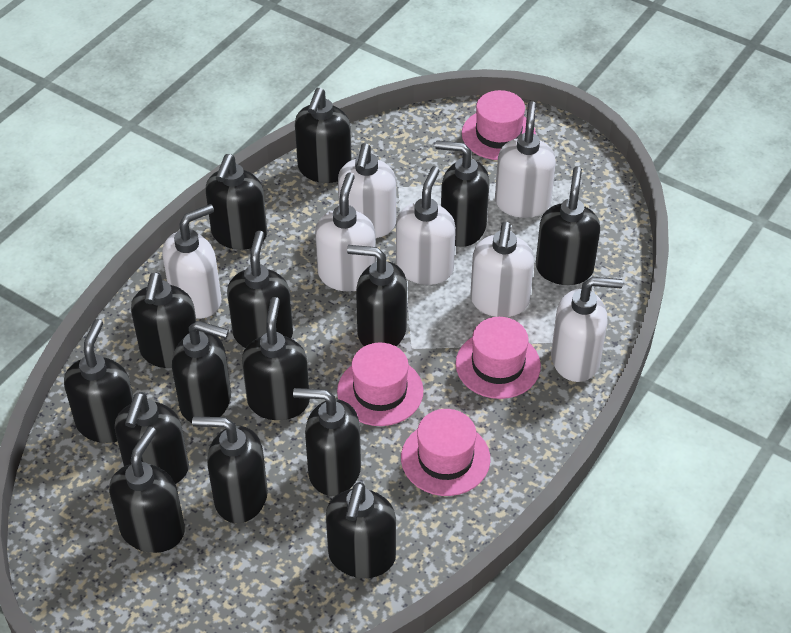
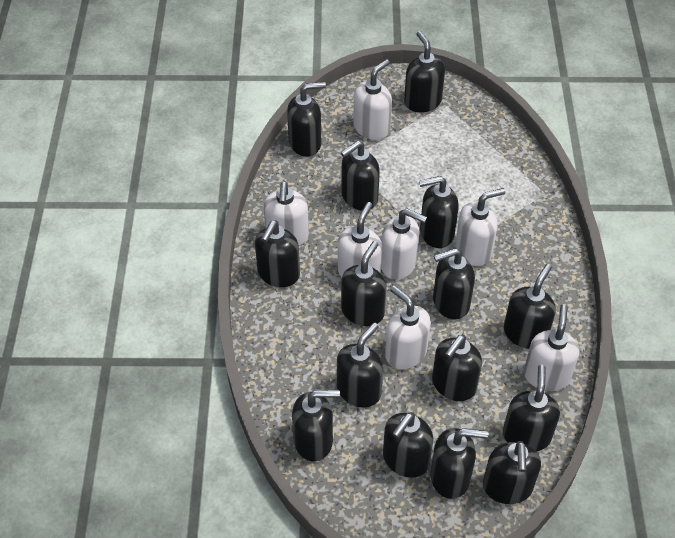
pink hat: [337,343,424,426] [401,409,490,496] [456,317,541,399] [462,90,536,160] = 4 -> none = 0

